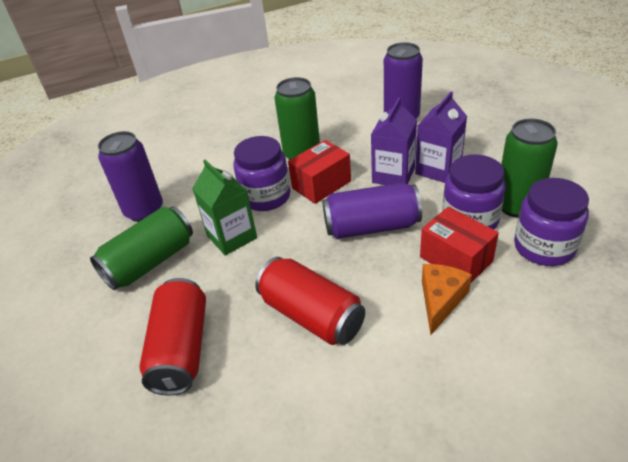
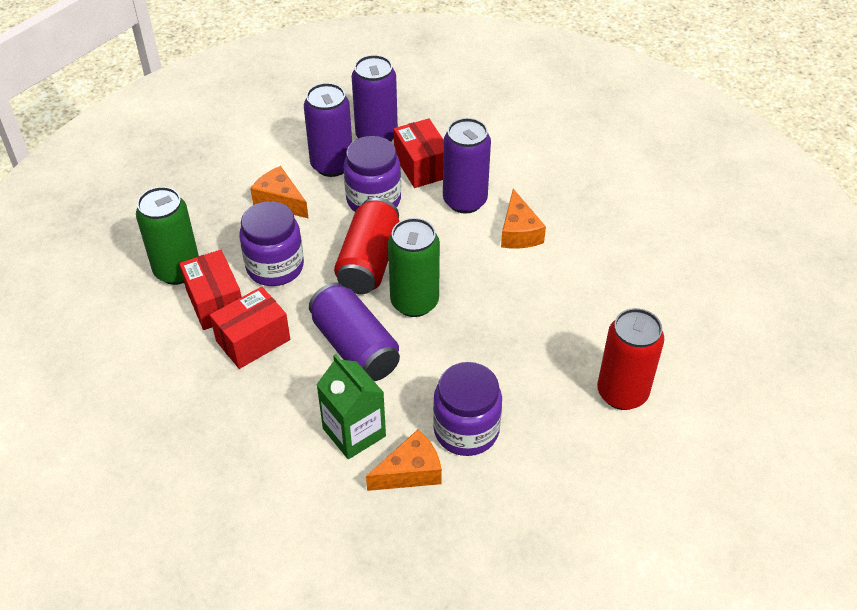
green can: [90,206,193,290] [275,77,320,160] [501,119,558,218] = 3 -> [136,187,199,285] [388,218,440,317] = 2
orange cheese: [422,264,472,335] = 1 -> [250,166,309,219] [366,430,442,491] [501,189,546,248] = 3
purple can: [98,131,163,222] [323,183,422,239] [384,42,423,118] = 3 -> [304,83,352,177] [309,283,400,381] [352,55,398,142] [443,118,491,214] = 4
purple carton: [371,97,417,185] [415,92,467,183] = 2 -> none = 0
red box: [288,140,351,204] [420,207,499,282] = 2 -> [179,250,241,330] [210,287,290,369] [394,118,444,188] = 3

